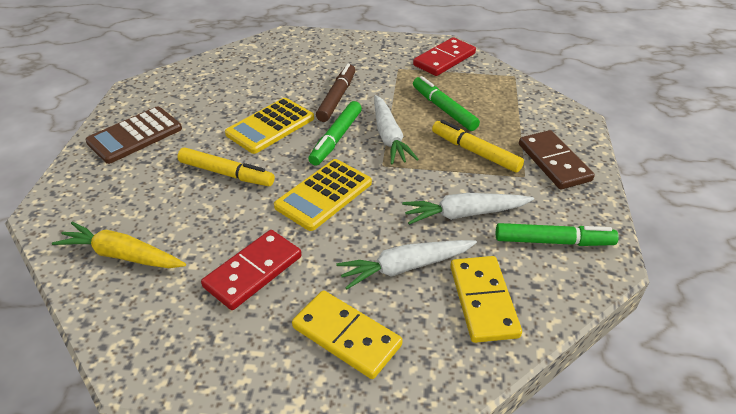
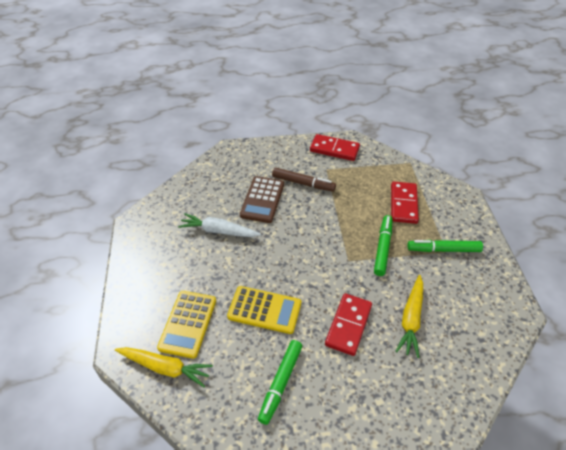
brown domino: [519,130,595,189] = 1 -> none = 0
red domino: [201,230,302,310] [413,37,476,76] = 2 -> [310,134,360,161] [325,293,372,356] [391,182,419,224] = 3
white carrot: [336,240,477,289] [374,95,419,165] [402,193,534,225] = 3 -> [178,213,261,237] = 1
yellow carrot: [52,222,186,268] = 1 -> [115,347,213,387] [395,275,423,358] = 2
yellow domino: [292,290,403,379] [450,256,522,343] = 2 -> none = 0
yellow marker: [177,148,275,186] [432,120,524,173] = 2 -> none = 0

